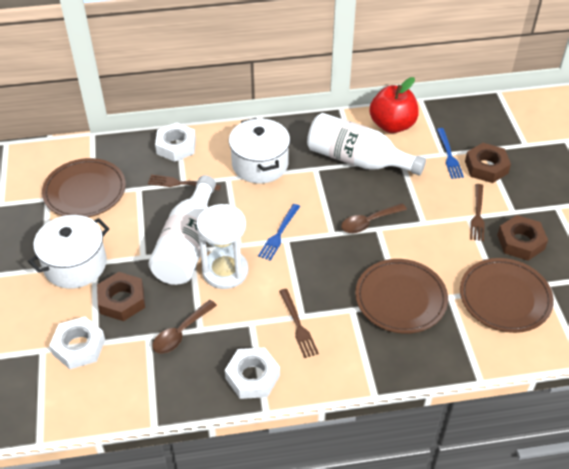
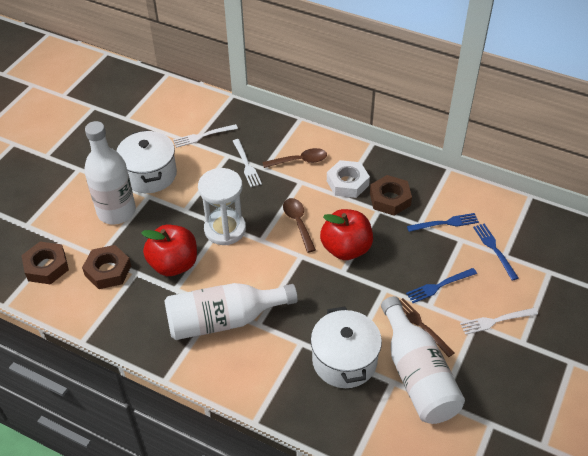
blue fork: [258,204,300,261] [437,128,464,179] = 2 -> [406,268,477,303] [407,213,479,232] [473,223,519,281] = 3
brown fork: [148,175,221,191] [279,289,319,358] [470,184,485,241] = 3 -> [400,298,455,357] = 1
brown plate: [42,158,126,217] [355,259,448,334] [460,258,554,333] = 3 -> none = 0
red apple: [370,77,419,133] = 1 -> [141,225,197,276] [320,209,373,260] = 2
white bottle: [148,175,216,285] [307,113,426,175] = 2 -> [84,121,136,224] [164,283,298,340] [381,296,465,424] = 3
white fork: none = 0 -> [173,124,238,148] [233,139,262,187] [460,308,538,335] = 3
white nut: [49,317,105,369] [155,123,196,162] [225,348,280,399] = 3 -> [327,160,370,198] = 1

